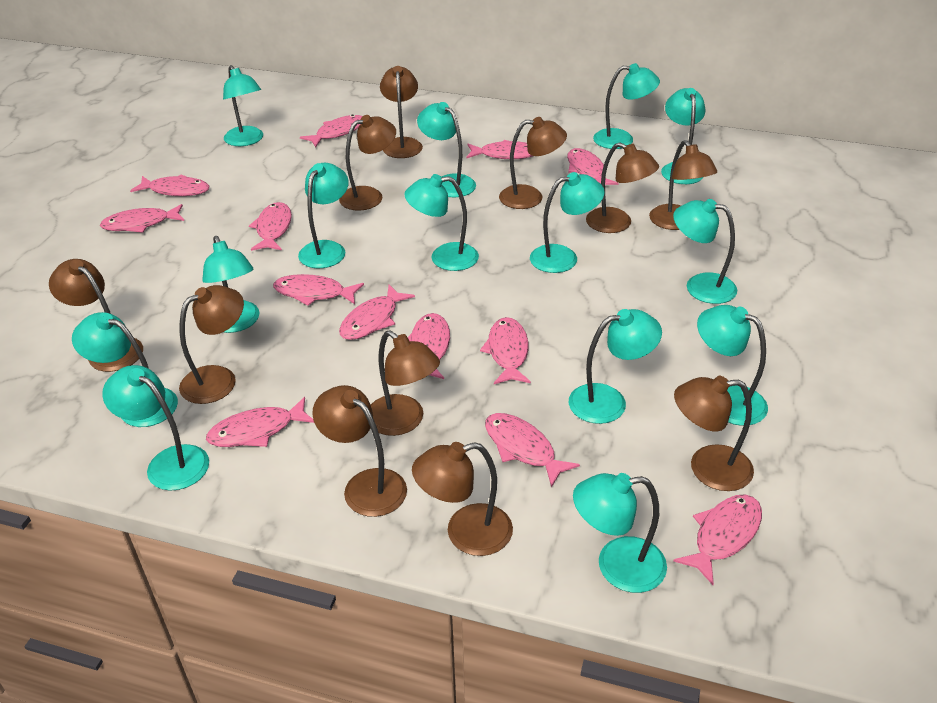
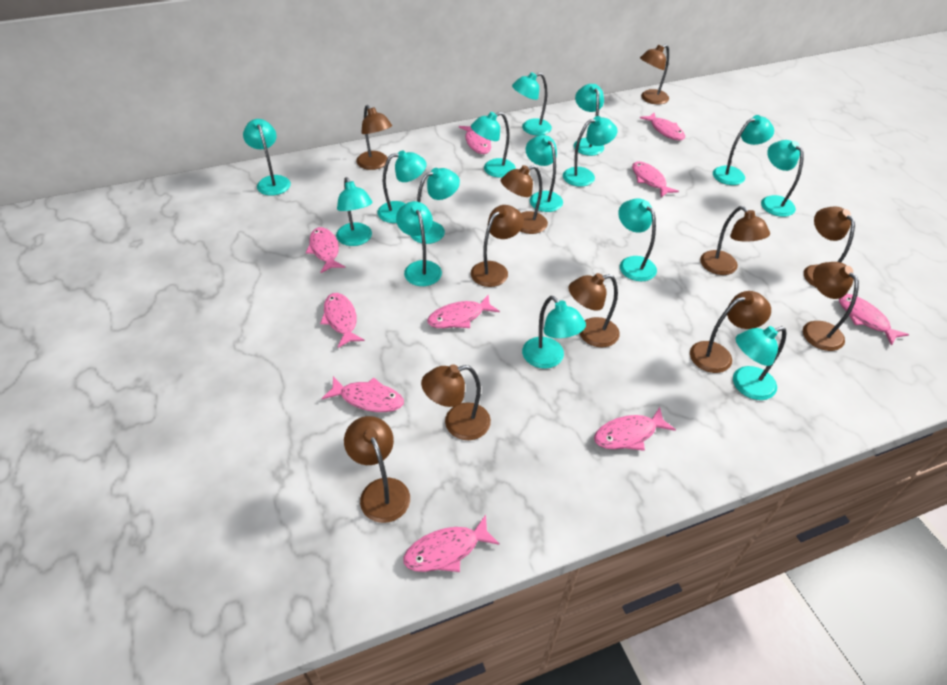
pink fish: [100,204,184,233] [130,174,209,196] [206,397,314,447] [249,202,292,251] [273,274,364,306] [300,114,363,147] [339,285,415,340] [408,313,450,379] [466,140,533,159] [480,317,531,384] [485,413,580,487] [567,148,618,185] [673,494,762,585] = 13 -> [306,227,345,273] [320,293,365,348] [322,376,404,412] [403,515,500,572] [427,295,500,328] [459,126,491,154] [594,407,676,451] [632,161,679,197] [640,112,685,140] [839,294,909,346] = 10
turquoise lamp: [72,312,178,427] [102,365,209,491] [202,236,260,333] [223,65,263,146] [298,163,349,268] [404,174,479,271] [417,102,476,197] [530,172,605,273] [569,309,662,424] [573,473,667,593] [593,63,660,149] [661,88,706,184] [673,199,737,304] [697,305,768,426] = 14 -> [243,119,291,196] [336,177,373,246] [377,150,427,223] [396,201,442,286] [410,168,460,244] [471,112,516,178] [512,72,552,135] [522,296,586,369] [526,135,563,212] [563,116,618,187] [574,84,604,156] [618,199,657,281] [713,115,774,185] [733,326,787,400] [761,140,804,217] = 15

